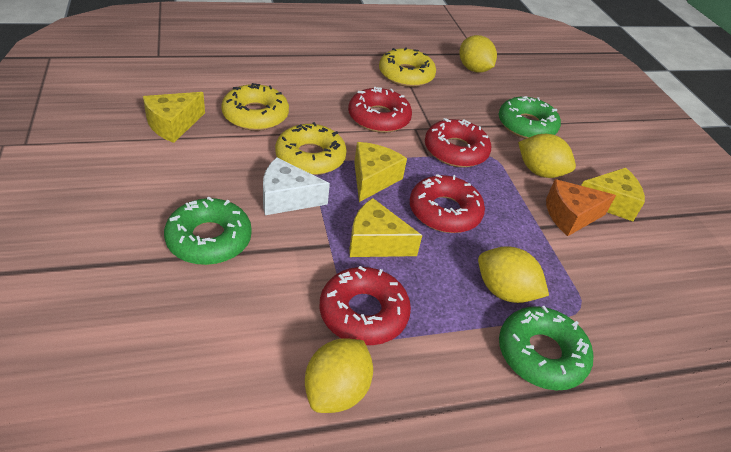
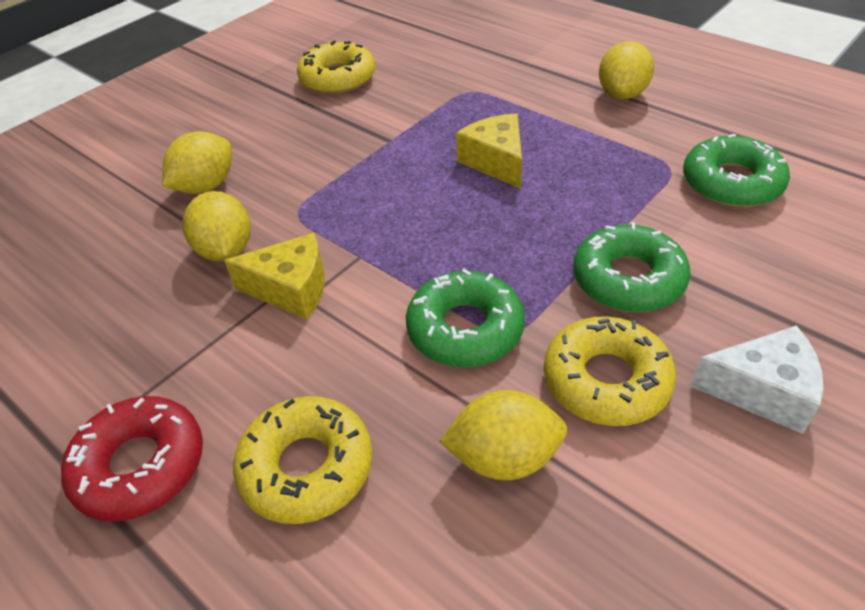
orange cheese: [546,179,616,236] = 1 -> none = 0
red donut: [320,266,411,345] [348,87,412,133] [410,174,485,233] [425,118,491,167] = 4 -> [61,396,203,522] = 1
yellow cheese: [143,92,205,143] [350,198,422,257] [354,142,407,202] [581,168,645,221] = 4 -> [224,233,325,319] [456,114,522,189] = 2

